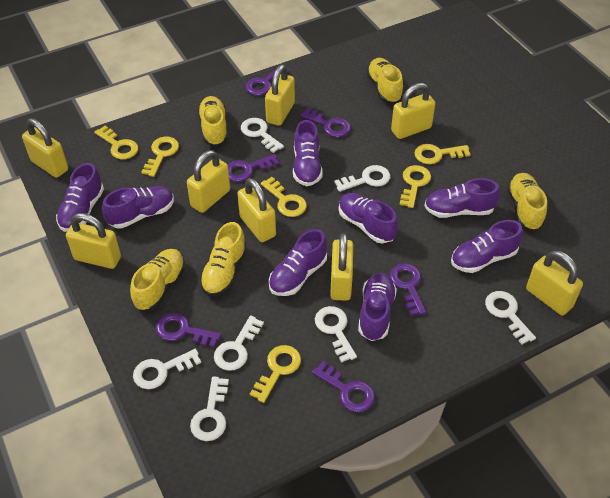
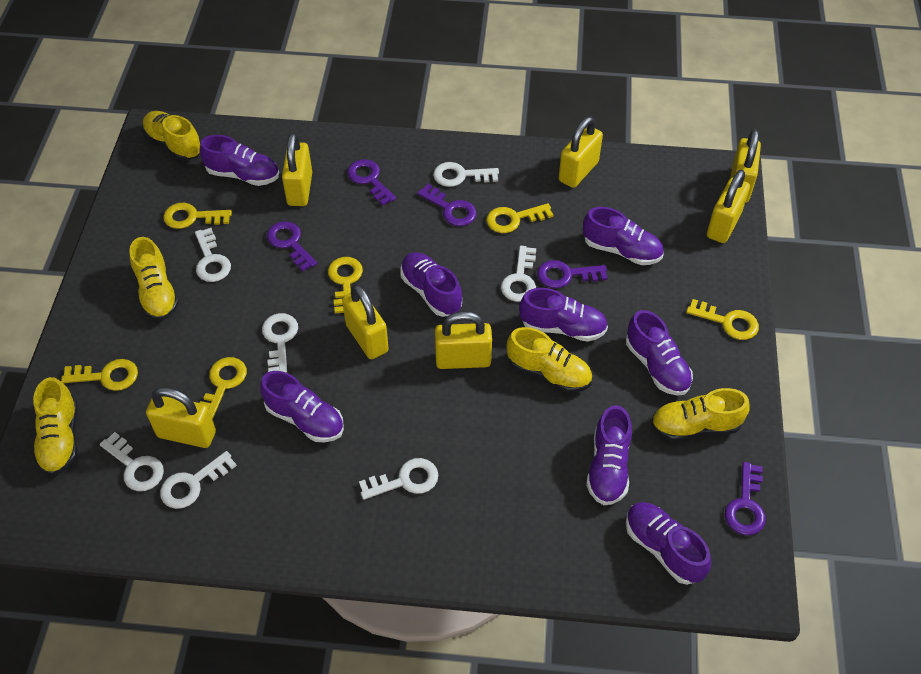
purple key: [156,313,221,348] [228,154,280,182] [246,68,289,96] [301,108,351,137] [312,361,375,412] [390,263,426,316] = 6 -> [267,221,317,271] [347,159,396,206] [417,184,477,226] [537,260,608,288] [725,462,766,535] = 5
yellow padlock: [22,118,68,178] [66,213,121,269] [187,150,230,213] [237,178,276,242] [265,64,295,126] [330,233,353,301] [391,83,436,139] [526,250,583,315] = 8 -> [146,387,216,448] [282,133,312,206] [342,284,389,359] [435,311,492,369] [559,116,603,188] [707,170,750,243] [730,129,761,203] = 7

